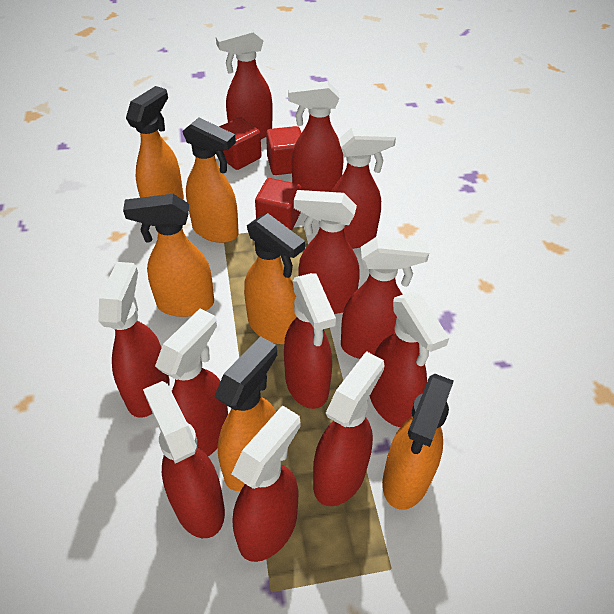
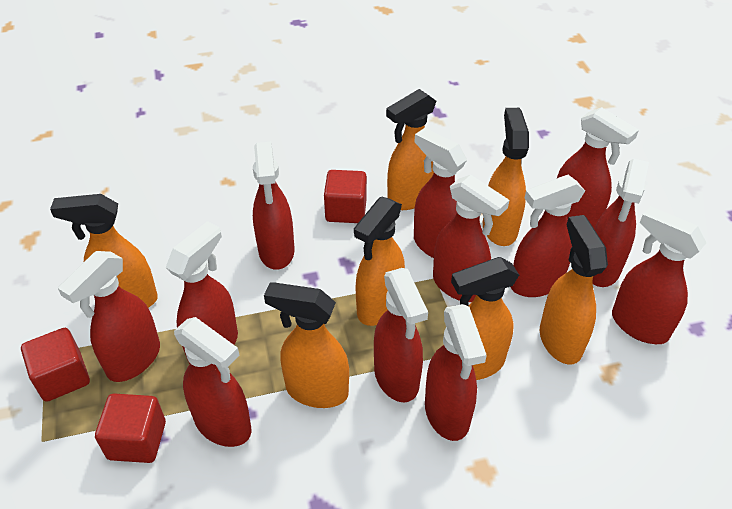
orange spray bottle: [123,194,214,317] [126,86,184,199] [182,118,239,243] [215,336,277,491] [244,213,305,344] [382,374,454,510] = 6 -> [50,194,158,308] [264,282,349,408] [354,196,405,326] [386,89,436,210] [451,257,519,380] [483,108,529,246] [540,215,608,364] = 7

